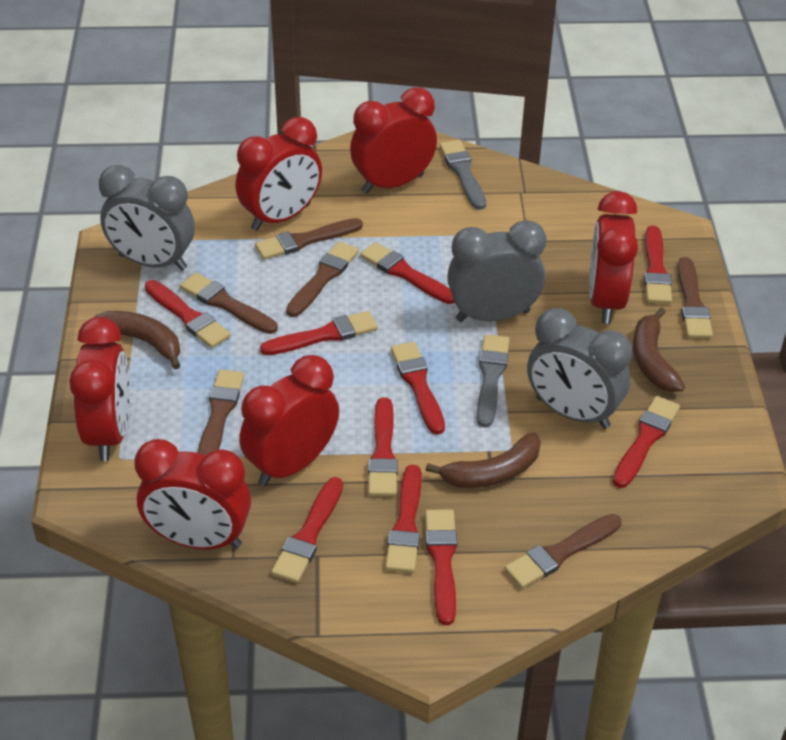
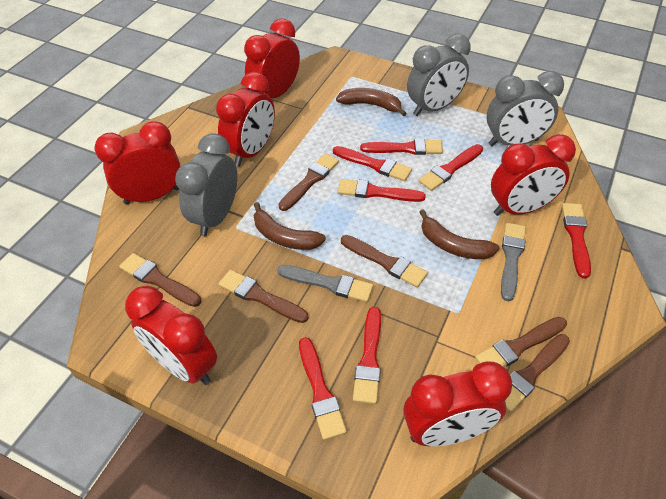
red brush: [145,280,231,348] [260,311,378,355] [271,477,343,583] [360,242,455,304] [368,398,398,496] [385,465,422,573] [391,342,445,435] [425,509,457,625] [613,396,680,488] [644,226,672,304] = 10 -> [299,337,347,440] [333,146,412,181] [337,179,426,202] [353,307,381,404] [360,139,443,155] [419,144,483,191] [562,203,591,278] = 7

